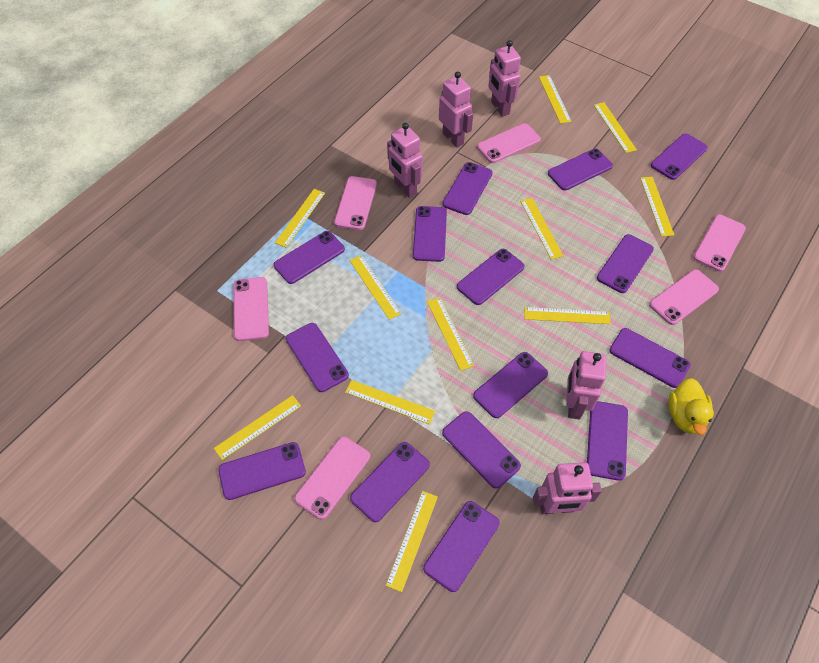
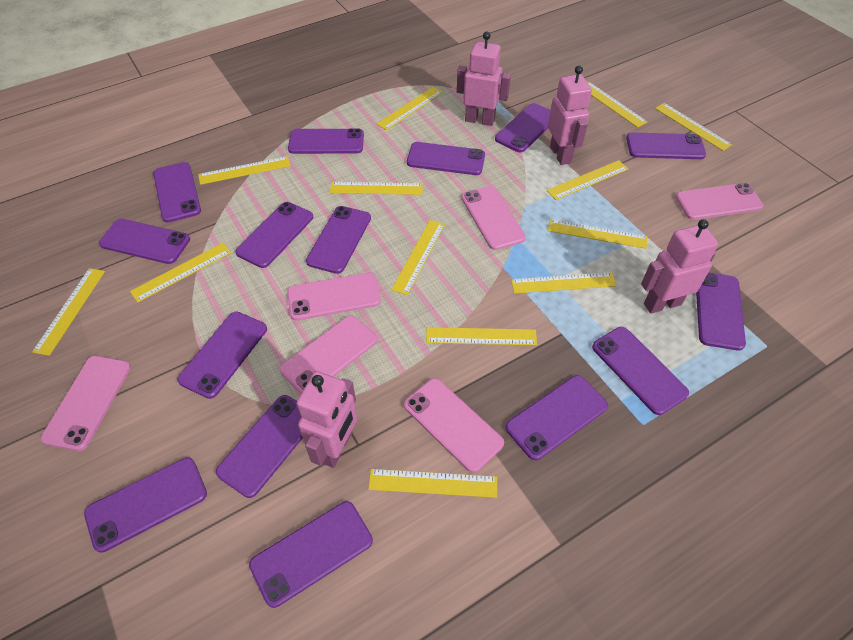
pink robot: [387,123,423,198] [439,72,473,148] [488,40,521,117] [533,462,602,514] [566,351,606,419] = 5 -> [296,371,357,468] [457,32,511,126] [548,66,592,165] [641,219,718,314] = 4
yellow duck: [668,378,714,435] = 1 -> none = 0
yellow ruler: [214,395,301,460] [275,189,325,248] [345,380,435,424] [349,255,402,320] [386,491,438,592] [427,297,474,371] [520,198,563,260] [524,307,610,324] [539,75,572,124] [594,102,637,153] [640,177,674,237] = 11 -> [32,268,105,356] [130,243,231,303] [198,156,290,185] [330,182,423,195] [368,469,497,498] [377,87,443,130] [391,220,445,295] [426,327,537,345] [511,272,617,294] [547,160,628,200] [548,219,647,249] [587,81,647,128] [655,103,732,151] = 13

